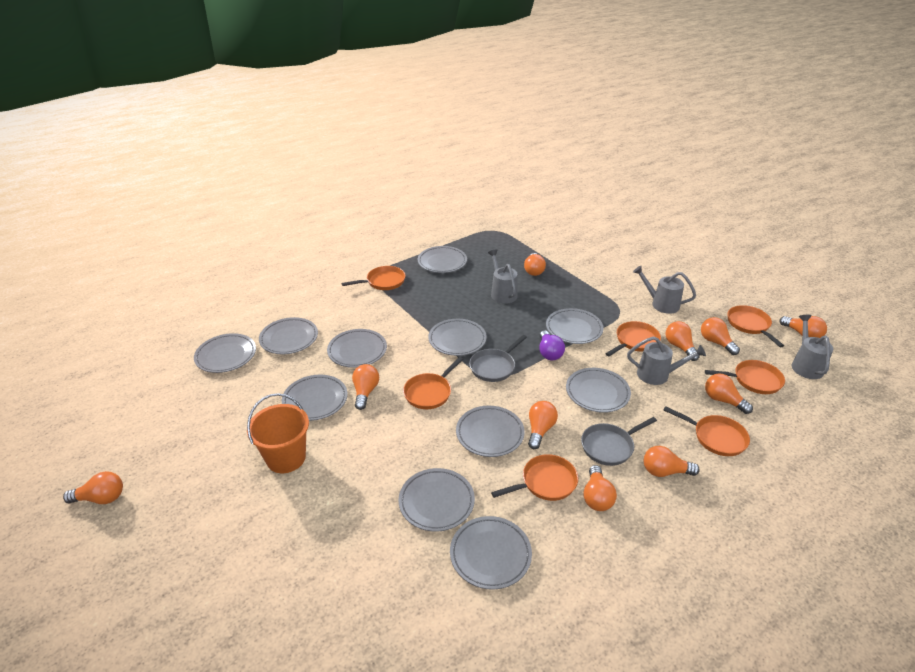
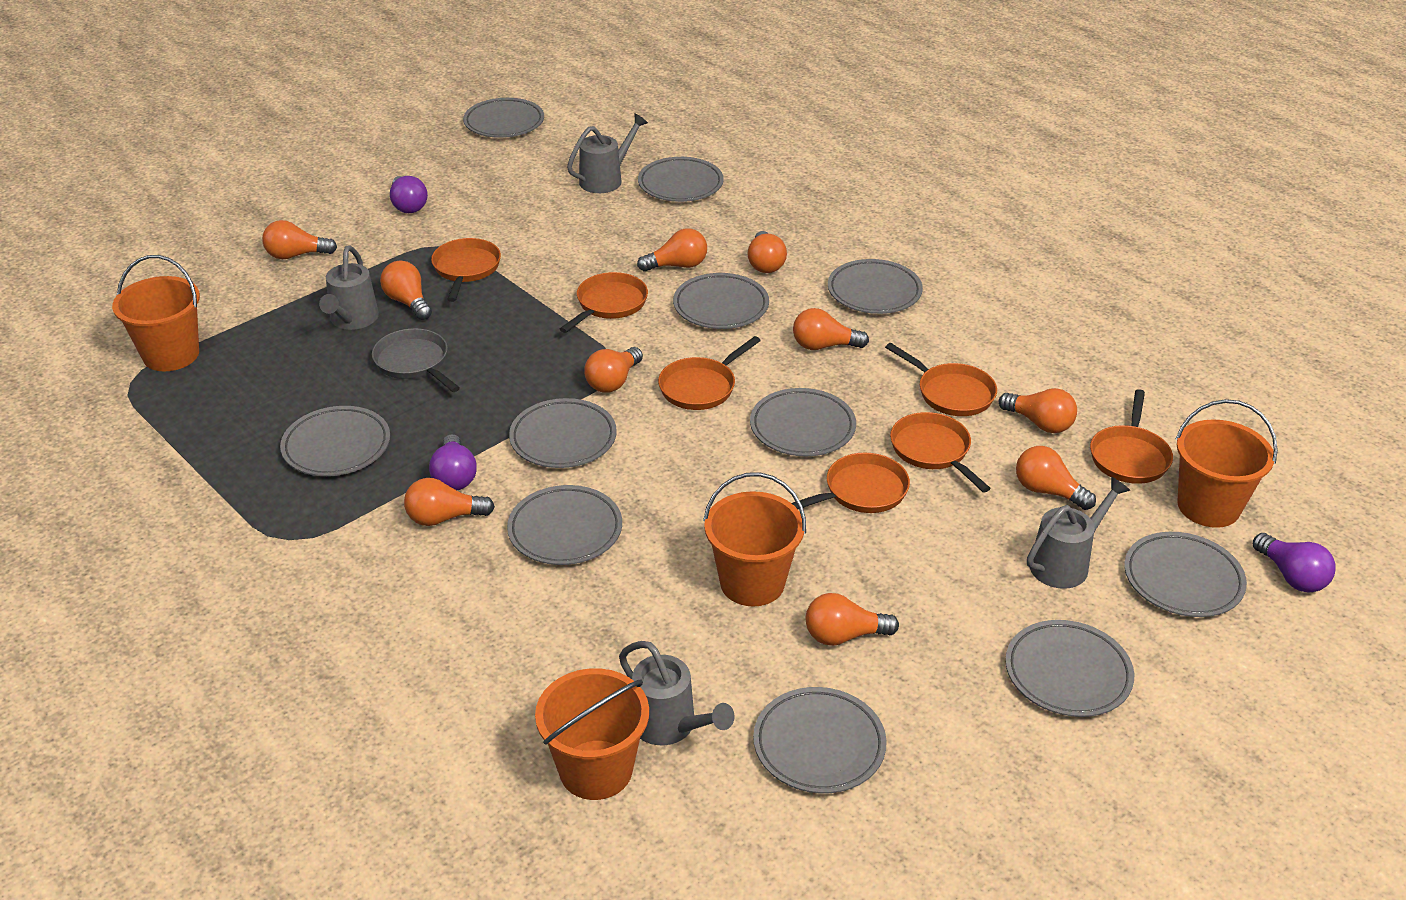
grey pan: [469,335,527,382] [581,417,657,466] = 2 -> [372,328,460,392] = 1
orange bucket: [247,393,309,473] = 1 -> [112,255,200,371] [535,668,649,800] [703,472,806,606] [1176,399,1278,528] = 4
purple light bulb: [539,330,565,360] = 1 -> [390,176,428,213] [429,434,477,490] [1253,533,1336,592] = 3

